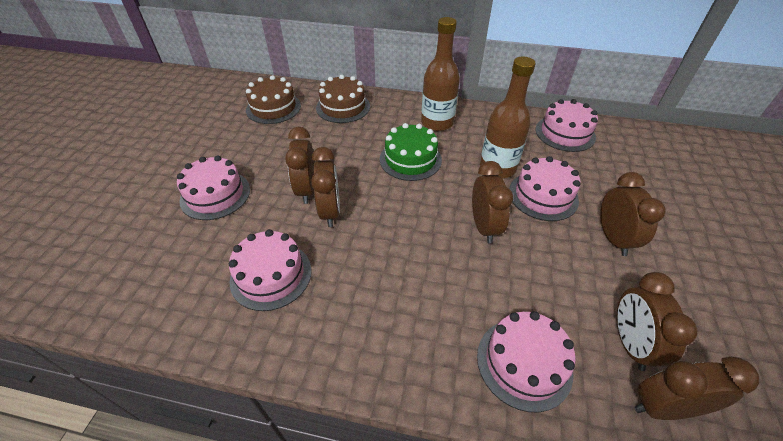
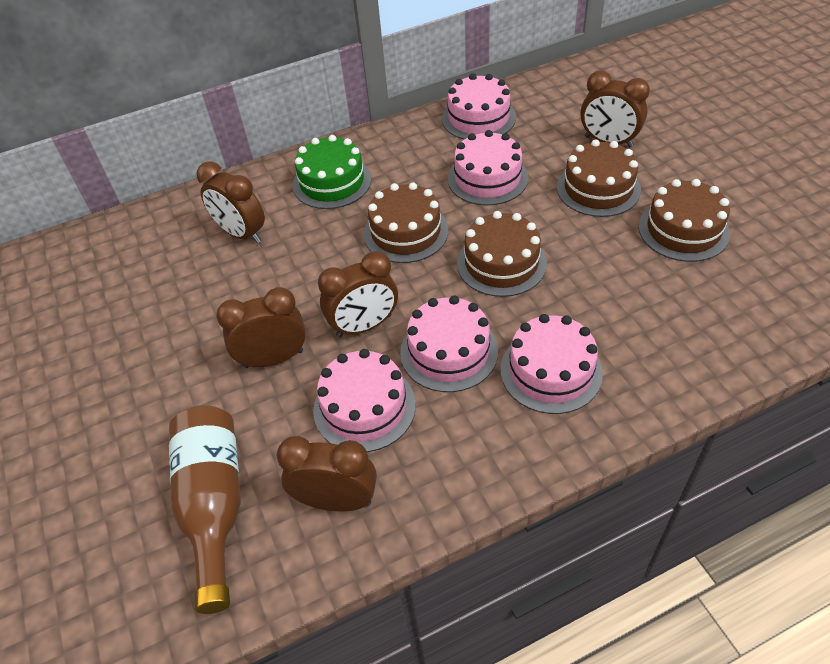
brown bottle: [421,17,460,131] [480,57,535,178] = 2 -> [169,405,241,614] = 1
brown cake: [246,75,301,124] [316,75,370,123] = 2 -> [363,182,448,263] [457,211,547,297] [557,139,641,217] [638,179,730,262] = 4
brown clock: [285,126,315,204] [311,147,340,227] [472,161,513,244] [600,172,665,256] [617,272,697,371] [634,357,759,420] = 6 -> [197,161,265,244] [216,287,306,368] [276,436,377,512] [318,251,398,337] [581,71,650,148] = 5

